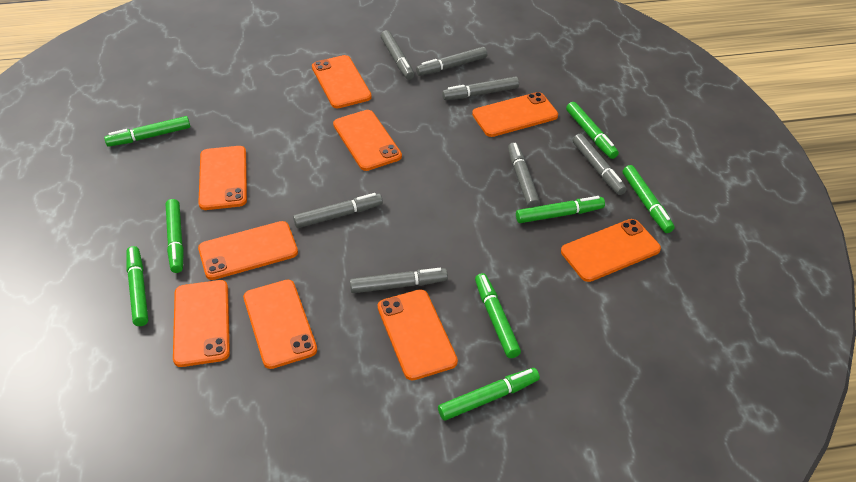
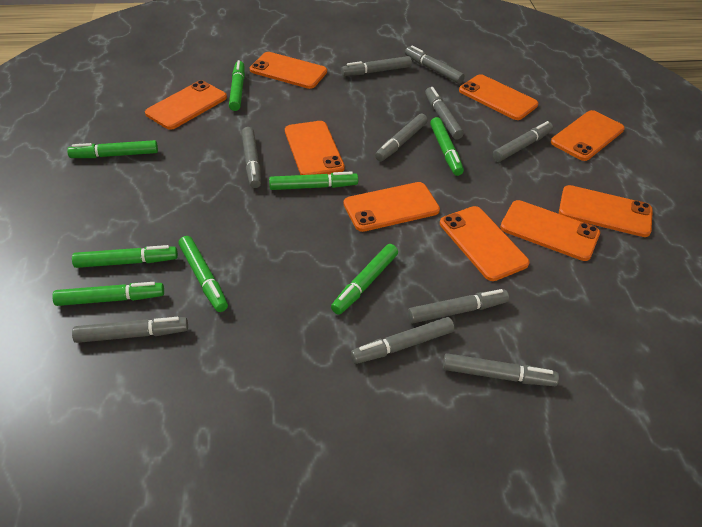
grey marker: [293,193,383,228] [350,268,448,293] [381,30,415,80] [416,47,487,76] [442,77,519,100] [508,142,540,208] [573,134,627,195] = 7 -> [72,317,188,343] [242,127,261,188] [341,56,412,76] [351,317,454,364] [375,114,428,161] [405,45,465,84] [408,289,509,323] [425,87,464,139] [443,353,559,386] [492,121,553,162] = 10

